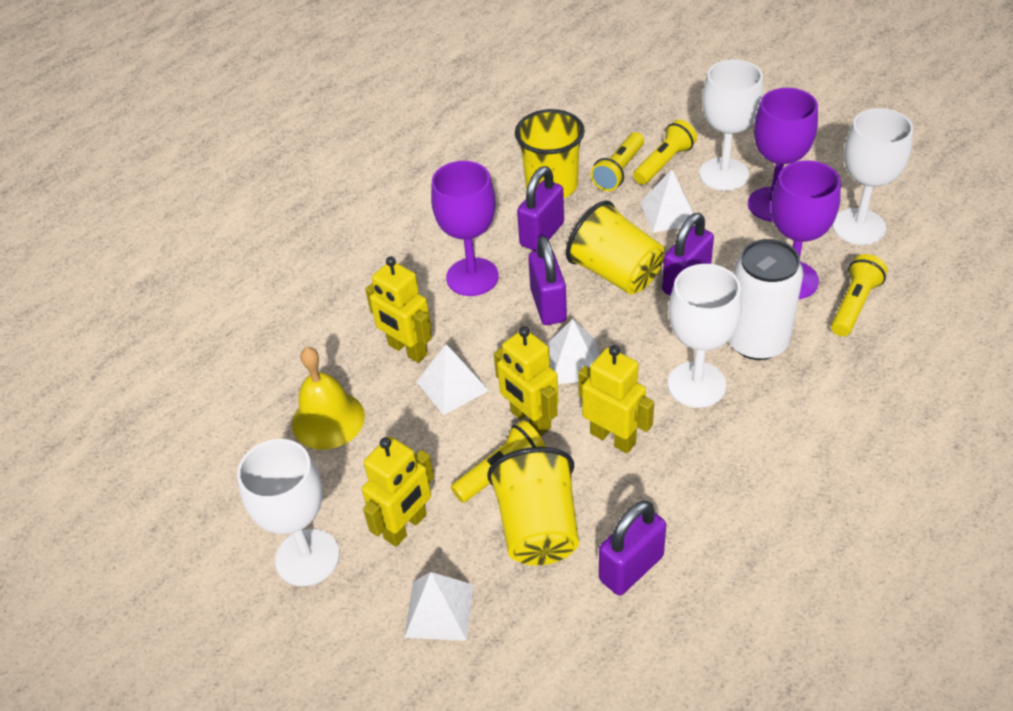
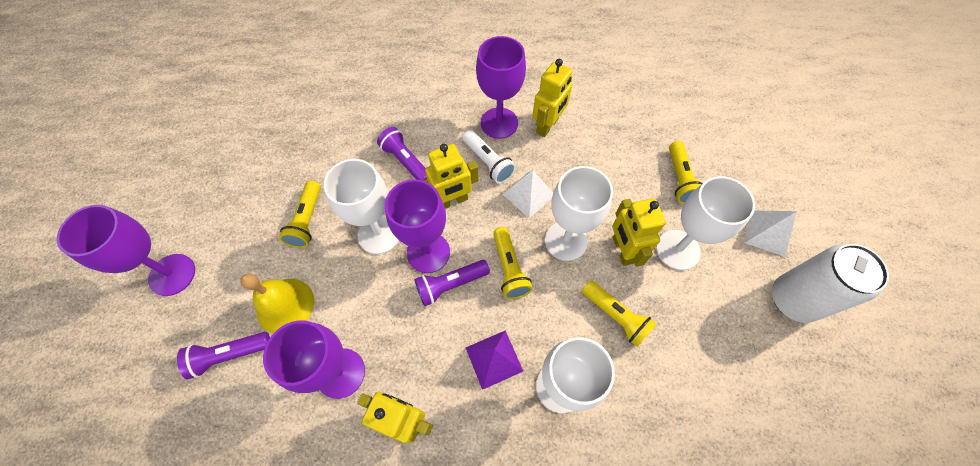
purple flashlight: none = 0 -> [177,332,270,379] [377,127,427,180] [414,260,490,306] = 3
purple goblet: [431,161,499,296] [748,88,818,222] [771,160,841,299] = 3 -> [57,205,195,296] [263,320,365,399] [385,179,450,273] [476,36,526,139] = 4
purple padlock: [517,166,564,251] [528,236,567,325] [599,501,666,596] [662,213,714,296] = 4 -> none = 0
purple pyramid: none = 0 -> [466,331,523,390] = 1
white flashlight: none = 0 -> [463,130,516,184] = 1
white pyramid: [404,572,473,641] [417,344,489,415] [546,319,599,384] [640,169,695,233] = 4 -> [502,170,553,218] [745,211,797,257] = 2
yellow cup: [487,447,579,566] [515,109,585,198] [566,201,664,295] = 3 -> none = 0

